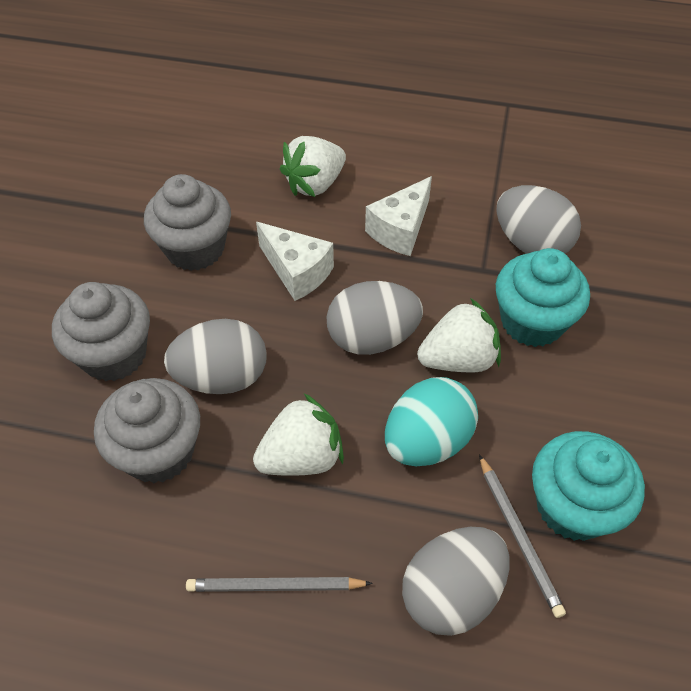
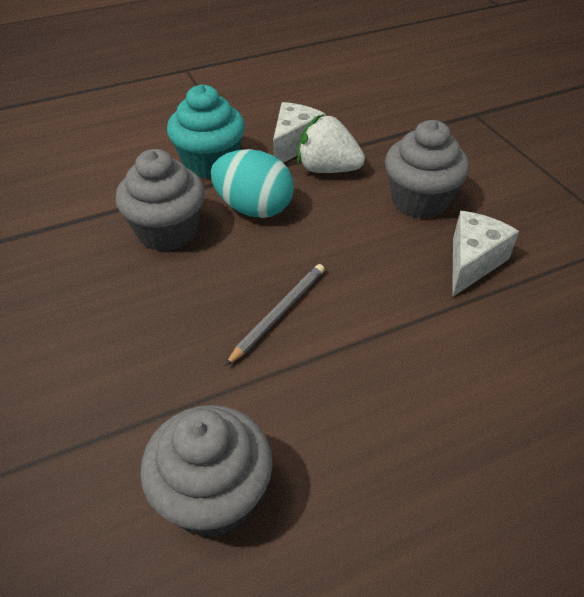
grey egg: [164,319,267,394] [326,281,423,355] [402,527,510,636] [496,185,581,254] = 4 -> none = 0
grey pencil: [186,577,373,592] [479,454,566,618] = 2 -> [225,264,325,366] = 1
turquoise cupcake: [496,248,590,347] [532,431,645,541] = 2 -> [167,84,245,179] = 1
white strawberry: [253,393,344,476] [280,136,346,197] [417,298,501,372] = 3 -> [297,114,365,173] = 1

